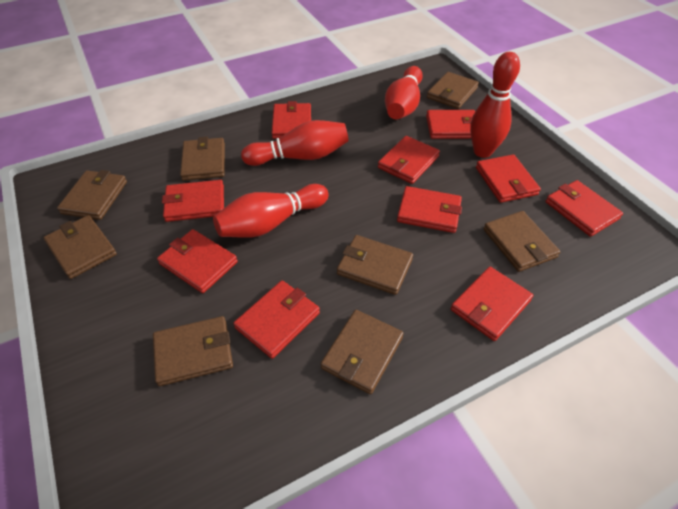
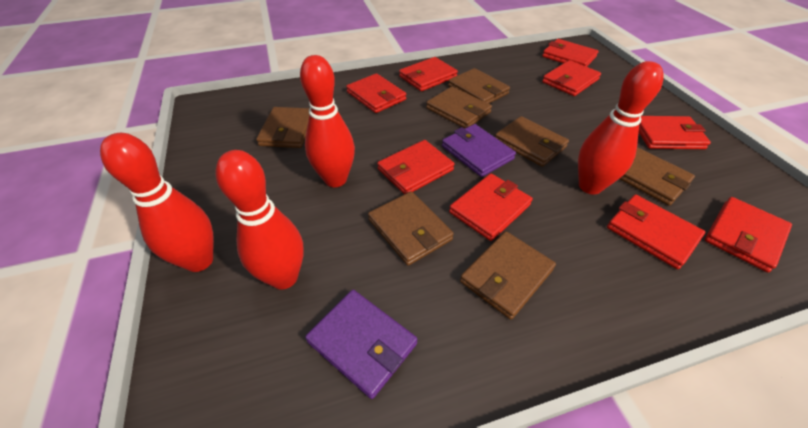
brown wallet: [43,215,117,279] [57,170,127,220] [153,316,233,386] [180,137,225,181] [321,310,404,394] [337,235,413,295] [427,72,479,109] [483,211,561,272] = 8 -> [256,107,309,148] [368,191,454,266] [426,87,492,128] [448,68,510,104] [460,231,556,320] [495,116,569,167] [619,147,695,206] = 7
purple wallet: none = 0 -> [305,290,418,399] [442,124,516,177] = 2
red wallet: [157,229,238,293] [162,180,224,222] [233,280,320,359] [272,101,311,139] [378,136,440,184] [397,186,462,233] [426,110,475,139] [451,267,533,341] [476,154,541,203] [545,180,623,237] = 10 -> [346,73,406,113] [377,140,455,194] [399,57,458,91] [449,173,533,241] [542,39,599,67] [542,60,601,96] [607,194,705,269] [639,116,711,149] [705,197,792,272] = 9

